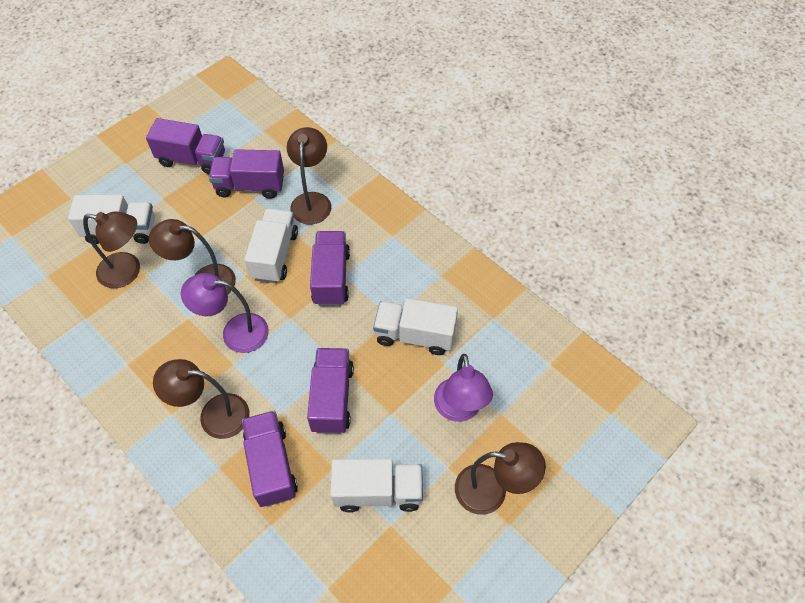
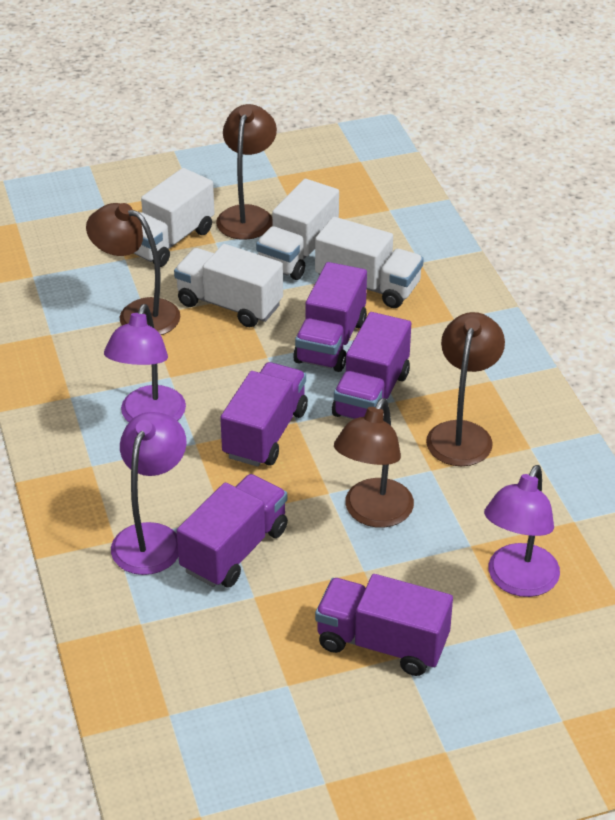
brown lamp: [83,211,140,288] [149,219,236,294] [153,359,249,439] [287,127,331,225] [455,442,546,515] = 5 -> [86,203,181,335] [216,104,277,240] [334,398,414,528] [426,312,505,466] = 4
purple lamp: [181,273,269,353] [434,354,493,422] = 2 -> [104,304,186,422] [111,412,187,575] [484,465,560,597] = 3

